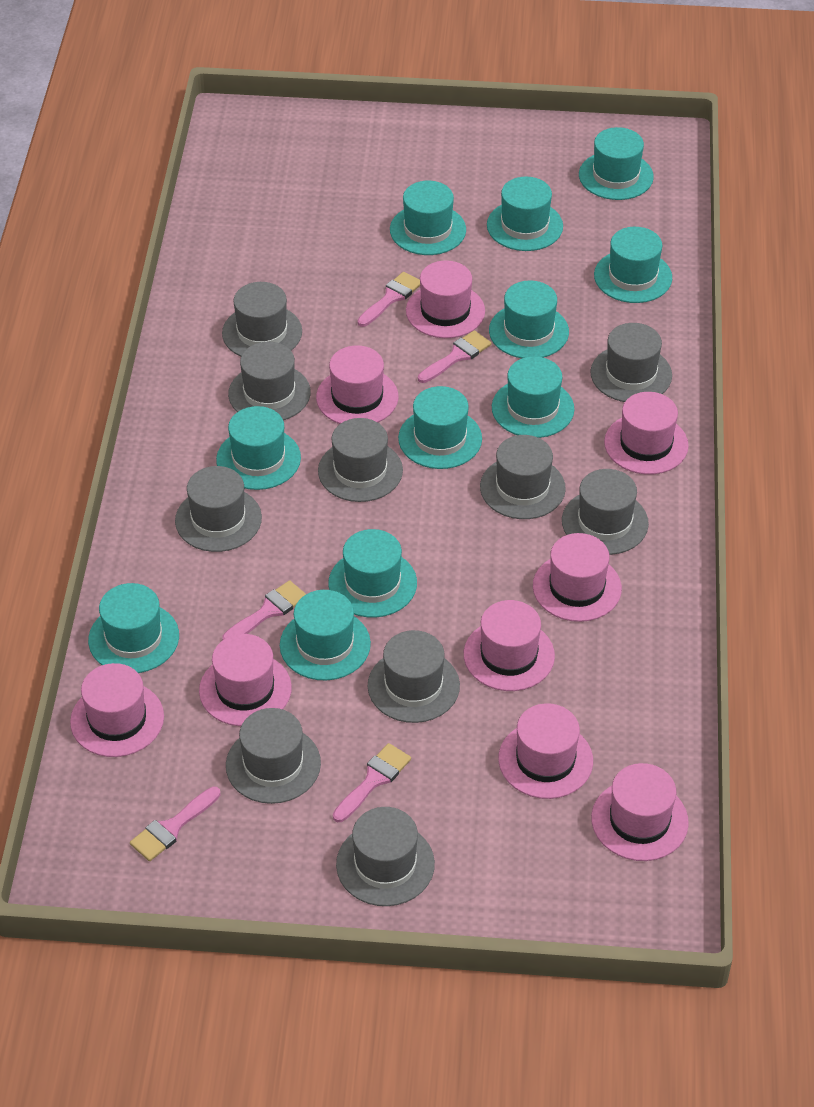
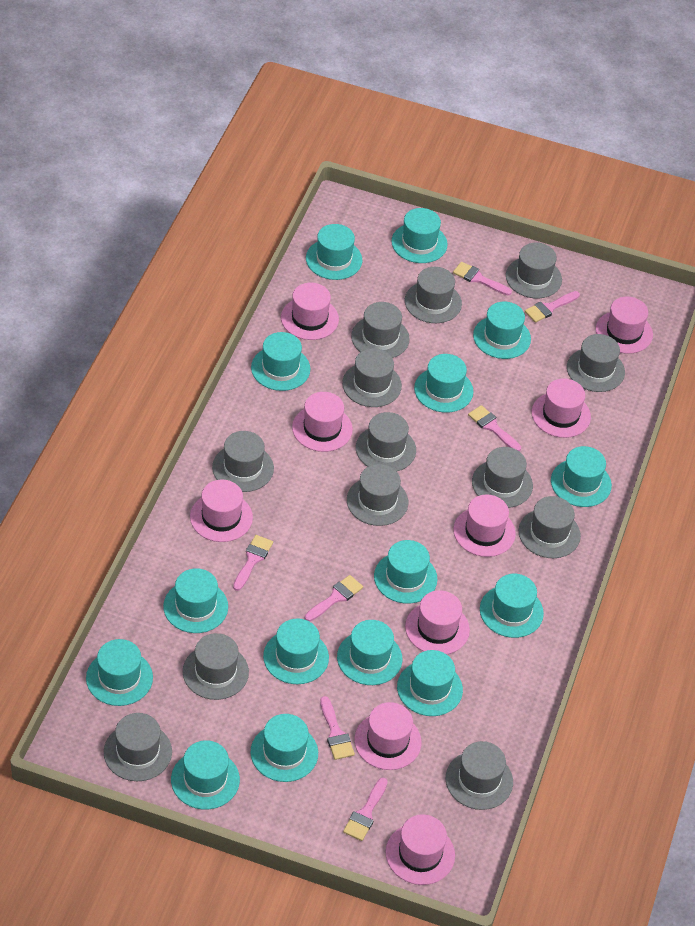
grey hat: [175,466,262,552] [222,282,302,356] [226,708,321,804] [228,342,311,420] [318,418,403,502] [336,807,435,906] [368,630,460,723] [480,435,566,519] [562,469,649,555] [590,323,672,402] = 10 -> [104,713,172,781] [183,633,249,700] [212,431,274,492] [342,348,402,407] [347,464,408,526] [351,302,410,358] [356,412,416,471] [405,267,462,323] [446,741,513,810] [472,447,533,508] [506,243,562,298] [519,496,581,558] [567,334,625,392] = 13
pink brush: [130,787,220,861] [222,580,306,640] [333,743,411,822] [357,272,420,327] [418,330,491,383] = 5 -> [233,535,273,591] [305,575,363,622] [320,696,355,760] [343,777,388,841] [453,262,512,296] [468,405,521,451] [525,291,580,323] = 7
turquoise hat: [88,583,179,673] [216,406,301,490] [280,590,371,681] [328,529,417,617] [390,181,466,255] [398,386,482,469] [487,177,563,251] [489,280,569,358] [492,356,575,438] [579,127,654,200] [594,227,672,303] = 11 -> [86,639,153,706] [163,568,228,633] [171,740,240,810] [250,714,318,782] [251,332,310,391] [263,618,329,684] [306,224,362,280] [337,620,402,685] [374,540,437,604] [391,208,448,263] [397,650,463,716] [414,354,474,413] [473,301,531,359] [480,574,544,638] [551,446,612,507] = 15

